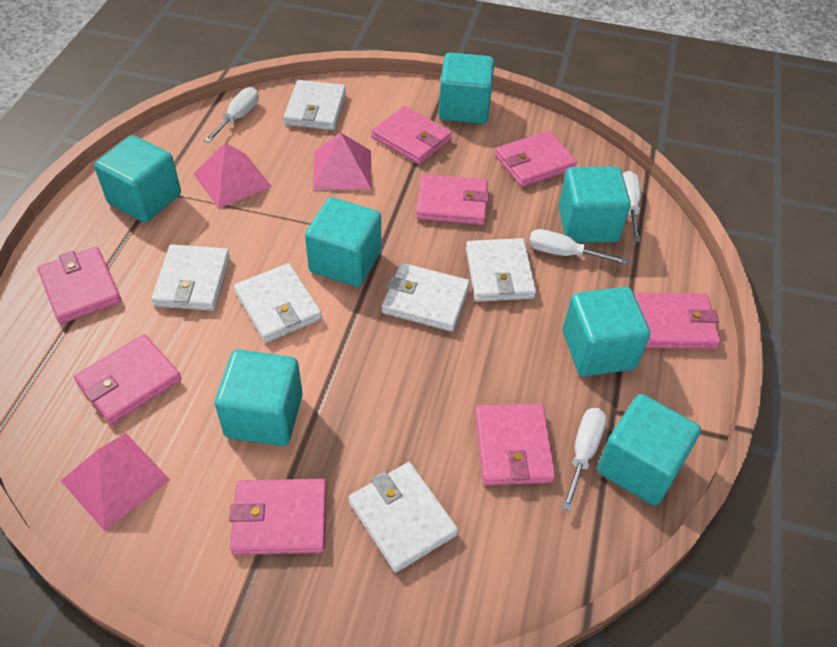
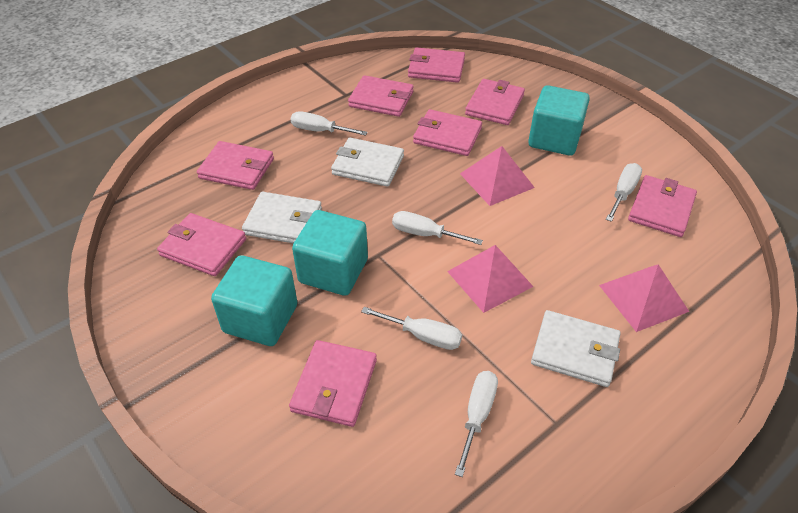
turquoise cube: [94,135,181,222] [215,350,303,446] [305,197,381,287] [439,52,494,124] [558,167,631,243] [563,287,650,377] [597,394,701,505] = 7 -> [211,255,297,346] [292,210,368,296] [528,85,590,156] = 3
white screwdriver: [204,87,259,143] [529,229,628,264] [562,408,607,511] [622,171,641,242] = 4 -> [291,111,368,136] [361,307,462,350] [392,211,483,245] [455,371,498,477] [606,163,642,222] = 5
white wallet: [151,244,230,311] [234,263,322,343] [283,80,346,130] [349,462,458,573] [382,263,470,332] [466,238,536,302] = 6 -> [242,192,322,243] [331,138,404,187] [531,310,621,387] = 3

